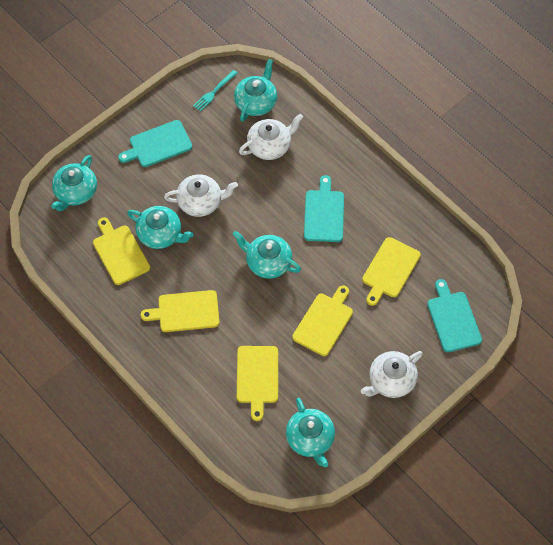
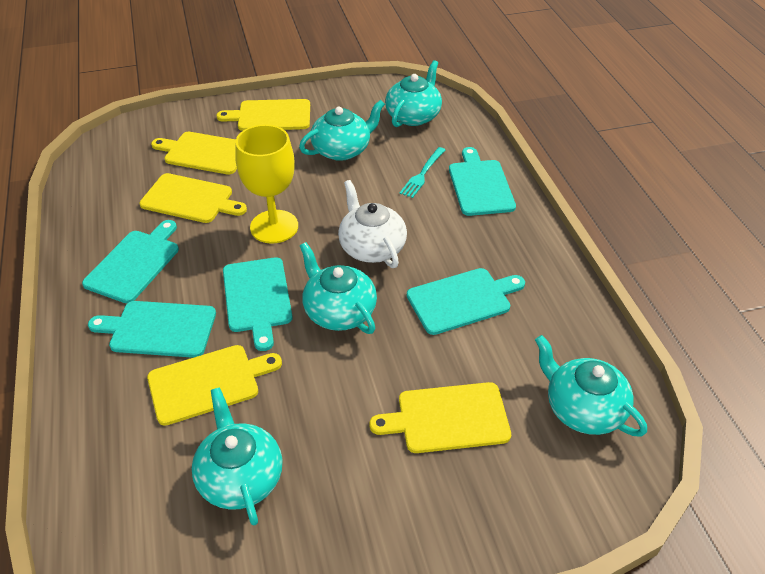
turquoise cutting board: [118,120,192,167] [304,175,344,242] [427,279,482,352] = 3 -> [82,220,179,303] [88,301,216,358] [223,257,293,351] [407,268,525,335] [449,147,516,216] = 5
white teapot: [164,174,238,217] [239,114,303,160] [361,351,423,398] = 3 -> [338,180,407,268] = 1
yellow goblet: none = 0 -> [235,124,298,243] = 1

